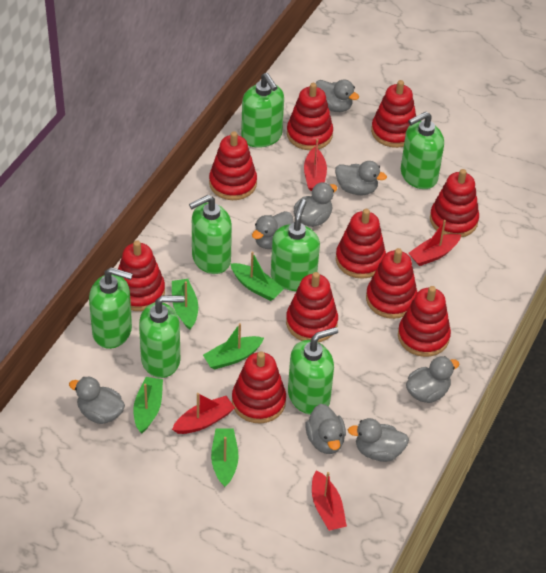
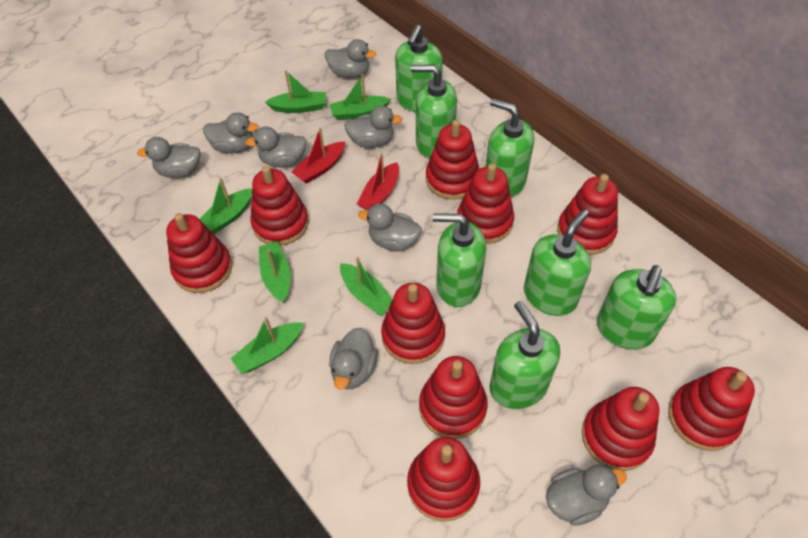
green boat: [133,377,163,433] [172,279,198,330] [203,323,264,369] [211,429,239,487] [230,252,284,301] = 5 -> [200,178,253,234] [231,317,304,374] [259,242,291,303] [265,70,326,113] [330,74,391,120] [340,257,392,316] = 6
red boat: [172,393,235,434] [304,139,327,191] [312,470,347,531] [408,220,461,266] = 4 -> [292,128,346,183] [357,153,399,210] = 2

